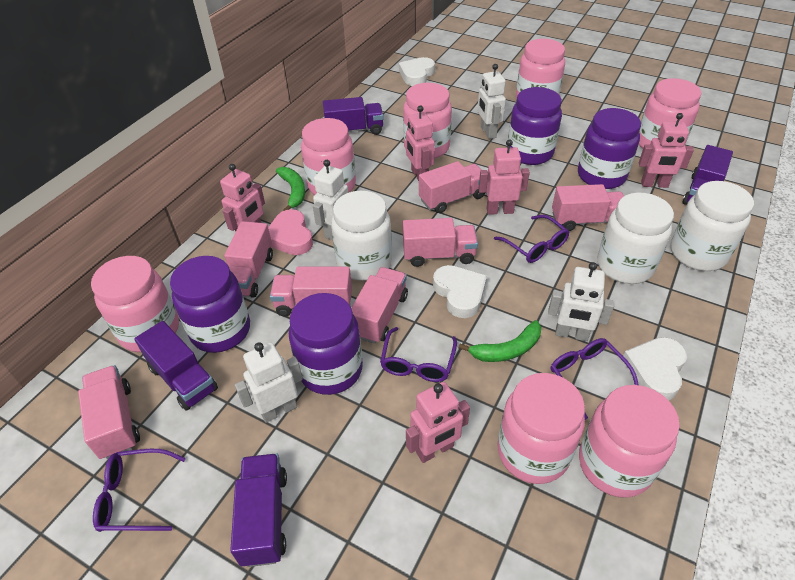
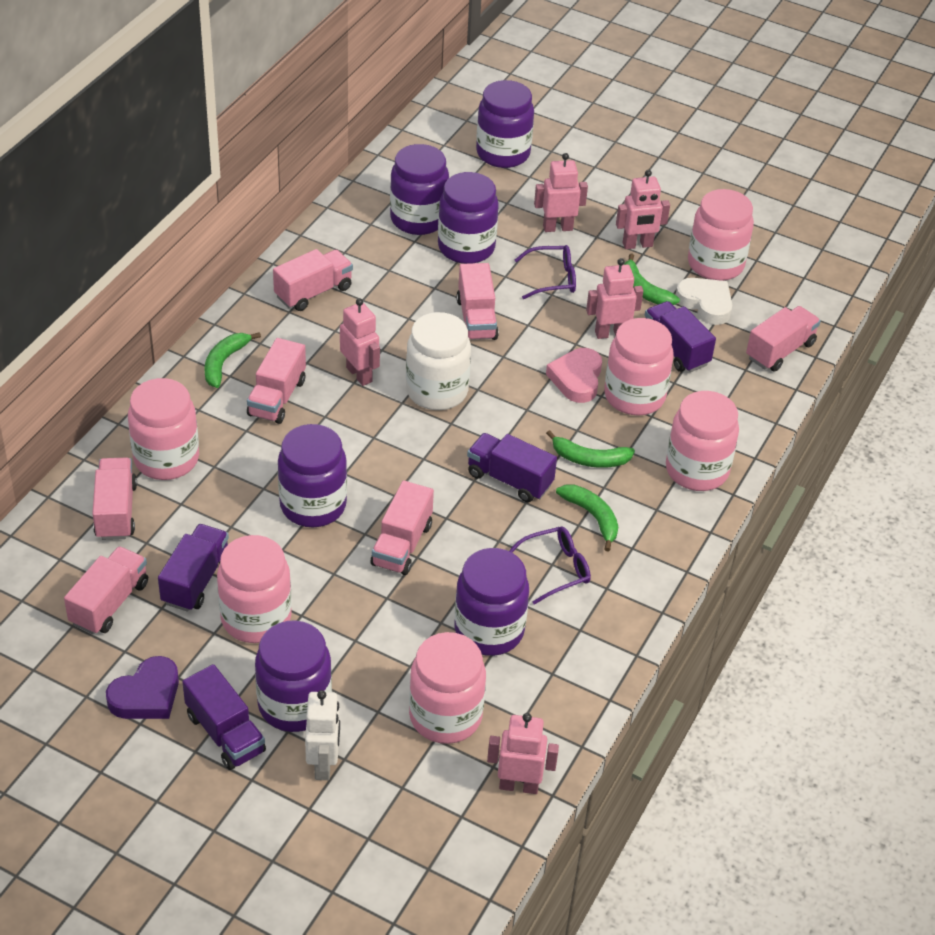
green banana: [276,167,305,211] [459,320,541,362] = 2 -> [204,332,261,388] [546,430,635,468] [556,485,618,552] [624,253,680,305] = 4
pink jar: [91,256,179,352] [301,118,356,195] [403,83,452,159] [498,373,585,484] [516,39,565,99] [579,385,680,498] [639,78,701,149] = 7 -> [128,378,199,480] [217,535,292,643] [409,632,486,744] [604,318,674,415] [666,391,739,491] [688,189,754,281] = 6
purple glasses: [93,449,186,532] [380,327,457,382] [494,215,569,263] [551,338,639,420] = 4 -> [509,526,591,605] [515,245,576,299] = 2
purple heart: none = 0 -> [106,656,179,719] = 1
purple jar: [170,256,250,353] [289,293,363,395] [507,87,562,165] [578,108,641,189] = 4 -> [255,620,332,732] [278,424,347,527] [390,144,449,235] [438,172,499,264] [455,548,529,656] [476,80,534,168] = 6
white heart: [399,57,435,86] [433,265,487,318] [623,337,687,400] = 3 -> [676,278,732,325] = 1
white jar: [331,191,392,281] [597,193,674,284] [671,181,754,271] = 3 -> [406,312,471,410] = 1
white robot: [235,342,303,423] [313,160,348,240] [477,64,506,139] [548,262,614,341] = 4 -> [305,690,340,780] = 1

